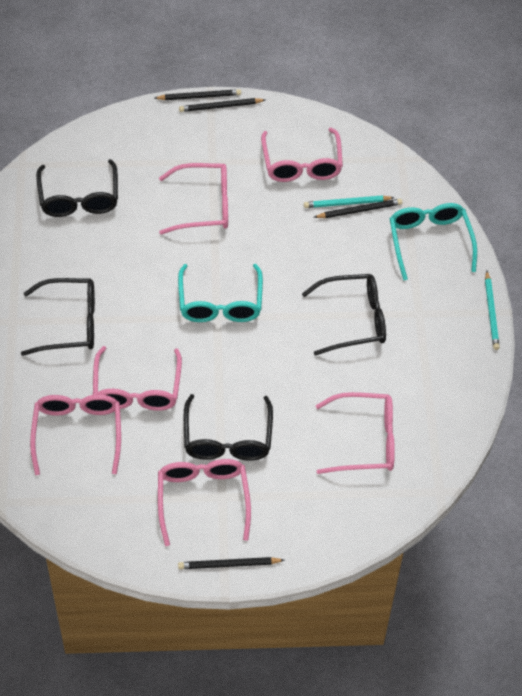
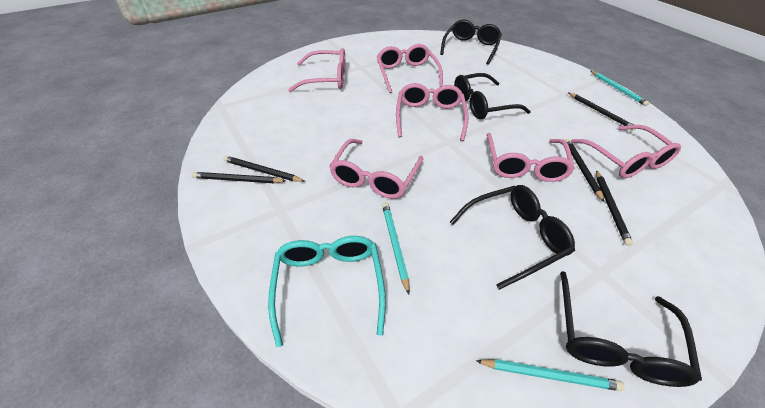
black pencil: [154,89,241,100] [178,557,284,569] [179,98,265,112] [314,199,402,218] = 4 -> [192,172,286,183] [223,156,305,182] [565,139,604,202] [568,92,635,131] [596,170,633,246] = 5
turquoise glasses: [178,264,263,322] [390,203,477,281] = 2 -> [268,236,386,347] = 1
turquoise pencil: [304,195,395,208] [485,271,500,350] = 2 -> [382,203,410,294] [476,359,625,391] [591,71,649,106] = 3

